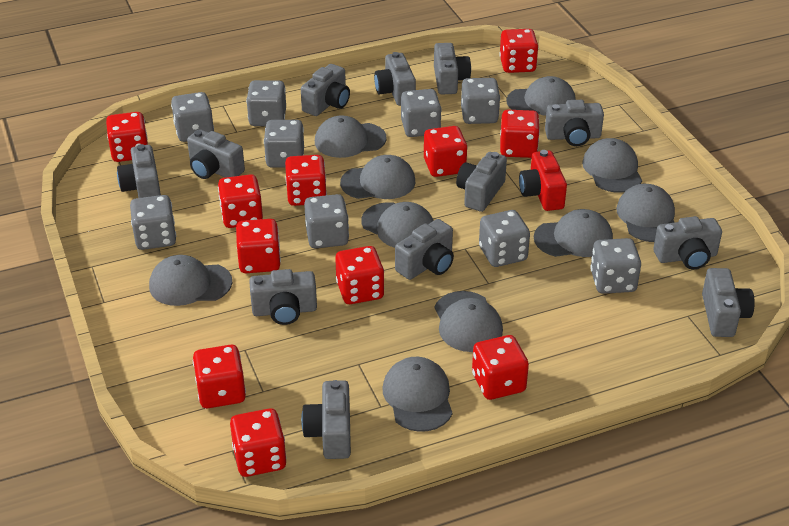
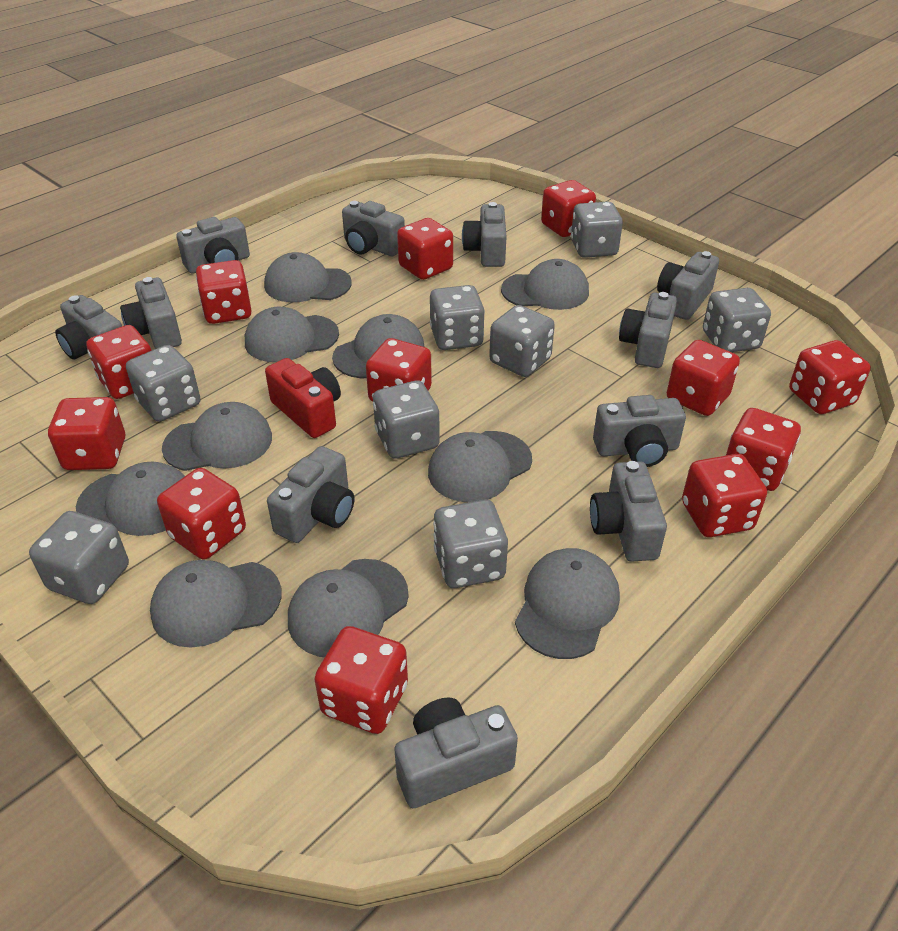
grey camera: [117,144,161,198] [187,129,245,179] [249,269,317,325] [301,64,350,116] [301,380,351,459] [374,52,416,106] [395,219,454,280] [434,43,471,95] [456,152,507,212] [545,100,604,146] [653,216,722,269] [702,268,755,337] = 12 -> [55,295,122,359] [120,277,182,349] [176,217,250,274] [267,446,354,543] [342,201,405,256] [394,697,518,808] [462,202,507,267] [590,461,667,561] [593,395,686,467] [619,292,677,368] [657,251,719,320] = 11
grey dice: [130,195,176,250] [171,92,214,142] [246,80,286,126] [264,120,304,168] [304,194,349,248] [401,89,442,137] [461,78,500,124] [479,210,530,267] [590,238,641,294] = 9 -> [29,511,129,604] [126,345,201,422] [373,381,440,459] [430,285,485,350] [433,500,508,588] [489,305,555,377] [571,202,623,258] [703,288,771,352] = 8
red dice: [106,112,148,162] [193,345,246,408] [218,174,263,228] [230,408,287,477] [236,219,281,273] [285,155,327,206] [335,246,384,304] [424,126,467,177] [472,335,529,400] [499,29,538,73] [500,110,540,158] = 11 -> [48,397,125,470] [86,325,152,399] [157,468,246,559] [196,260,252,324] [314,626,408,734] [366,338,432,401] [397,218,453,280] [541,180,596,237] [667,340,740,416] [682,454,767,537] [726,408,801,491] [789,340,871,414] = 12

